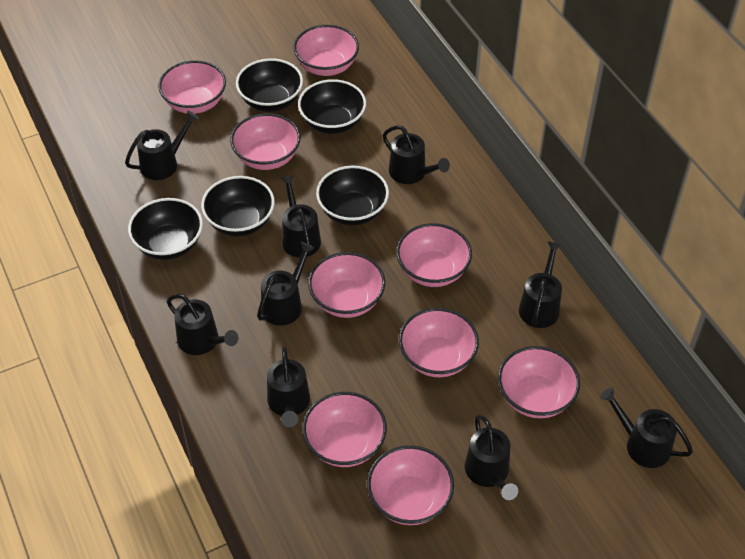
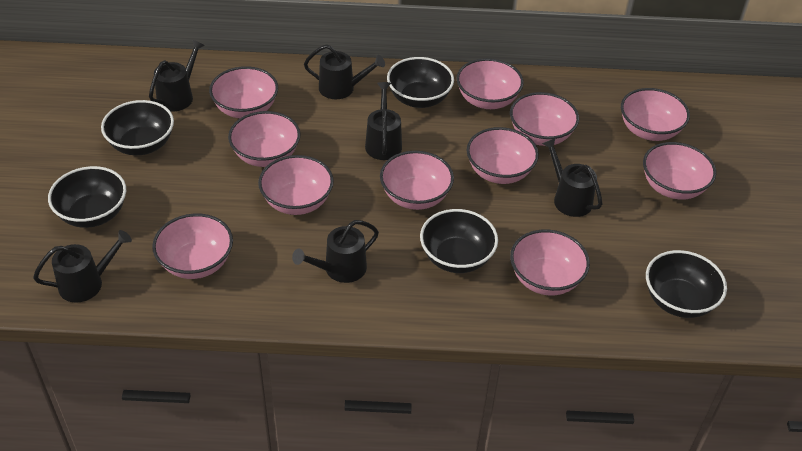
black watering can: [125,110,199,180] [167,294,238,355] [257,242,315,326] [267,346,310,427] [280,175,321,257] [383,125,450,184] [465,414,518,500] [519,241,562,328] [600,387,693,468] = 9 -> [33,230,132,303] [149,40,205,111] [292,220,379,283] [304,44,385,99] [365,82,402,160] [542,138,602,217] = 6
pink bowl: [158,60,226,114] [230,113,301,170] [294,25,359,76] [302,392,387,467] [308,252,385,318] [367,445,454,525] [396,223,472,287] [399,308,479,377] [498,346,580,418] = 9 -> [152,213,233,279] [209,66,278,118] [228,111,301,167] [258,155,334,215] [380,151,454,210] [457,58,524,109] [467,127,539,184] [510,92,579,146] [510,229,590,296] [621,88,690,141] [643,142,716,200] = 11

